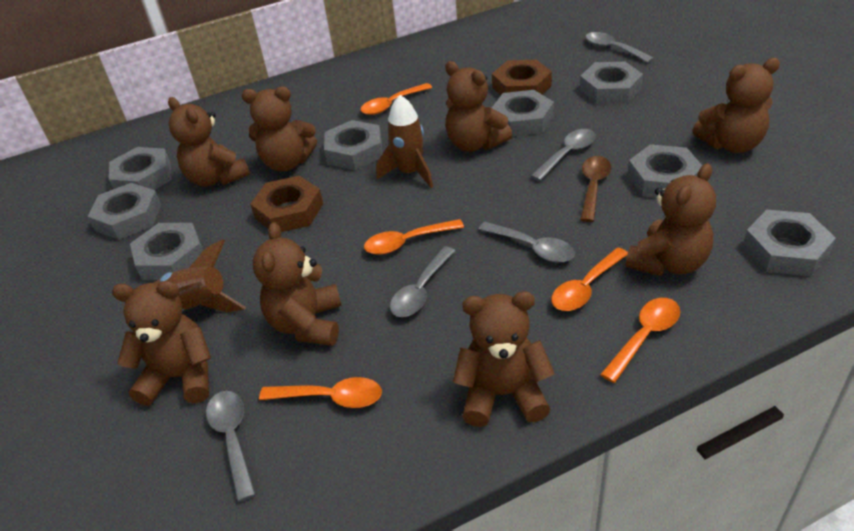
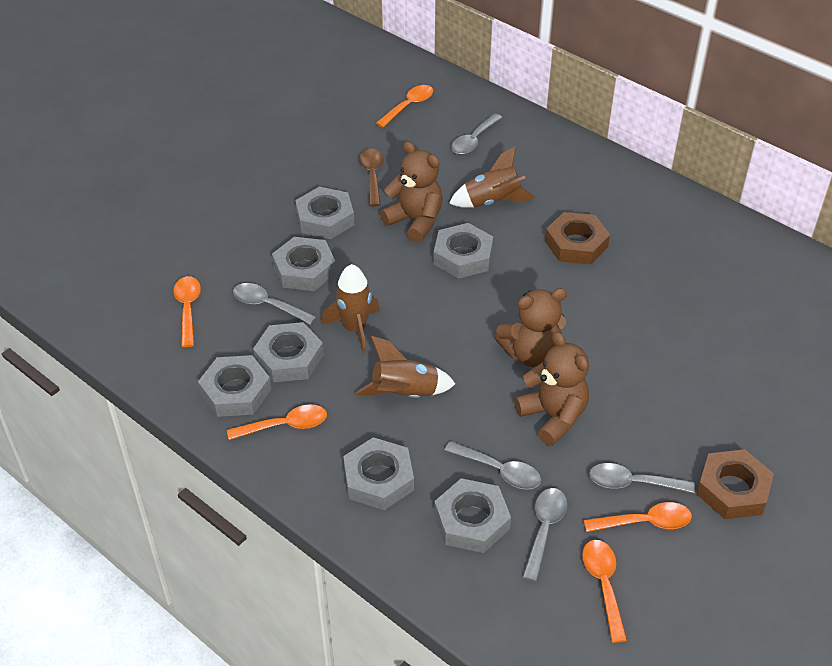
brown rocket: [154,240,246,312] [376,95,433,188] = 2 -> [321,264,380,354] [355,336,455,398] [449,146,535,208] = 3
brown teddy bear: [112,281,211,406] [168,97,250,187] [242,86,317,171] [253,222,342,346] [445,61,512,152] [453,291,555,427] [625,163,716,276] [692,58,780,153] = 8 -> [380,141,443,243] [495,288,567,367] [514,331,589,446] = 3
grey nut: [87,183,161,240] [109,147,172,190] [130,223,203,280] [324,120,382,170] [492,90,554,136] [580,62,643,104] [627,144,703,198] [743,210,836,276] = 8 -> [198,355,271,417] [253,322,324,382] [272,237,336,291] [295,187,354,239] [343,437,414,510] [433,223,493,279] [434,478,511,553] = 7

